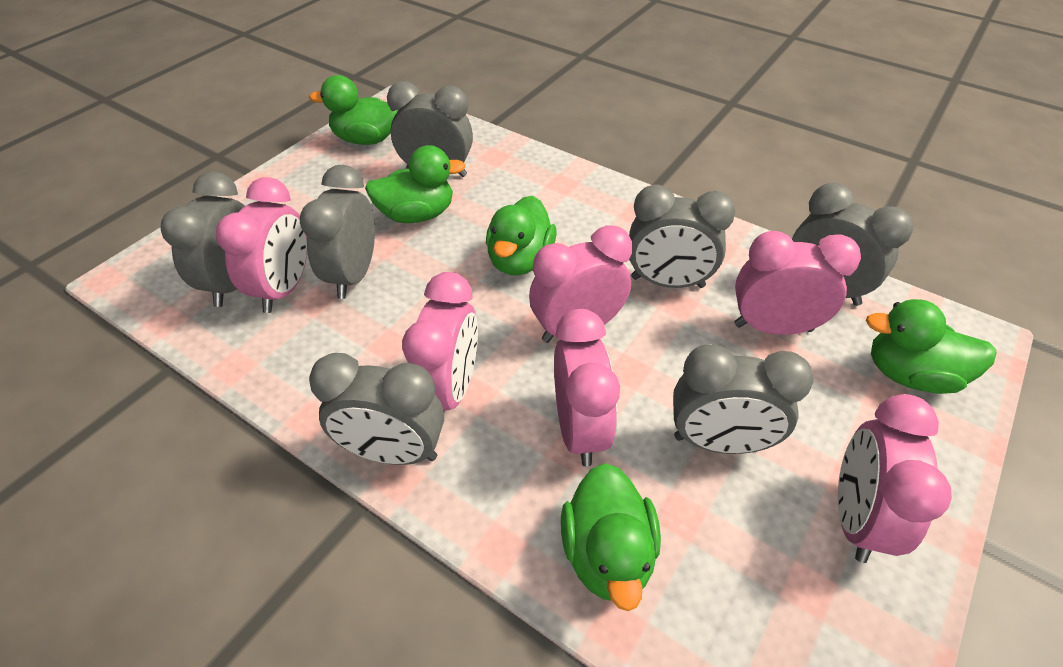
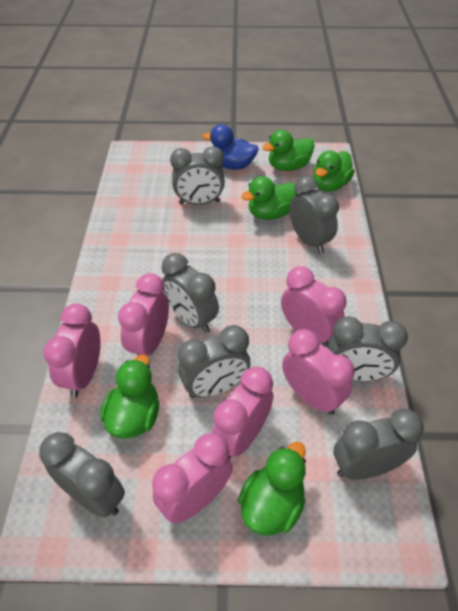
blue duck: none = 0 -> [202,124,259,170] = 1

